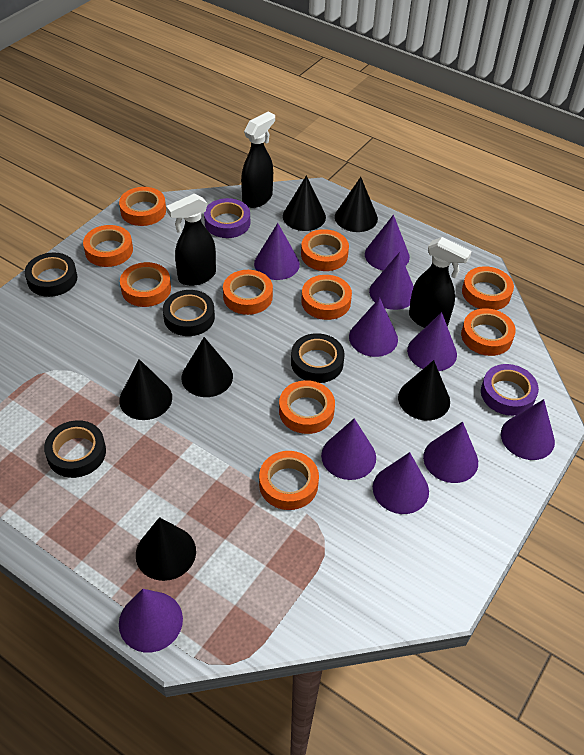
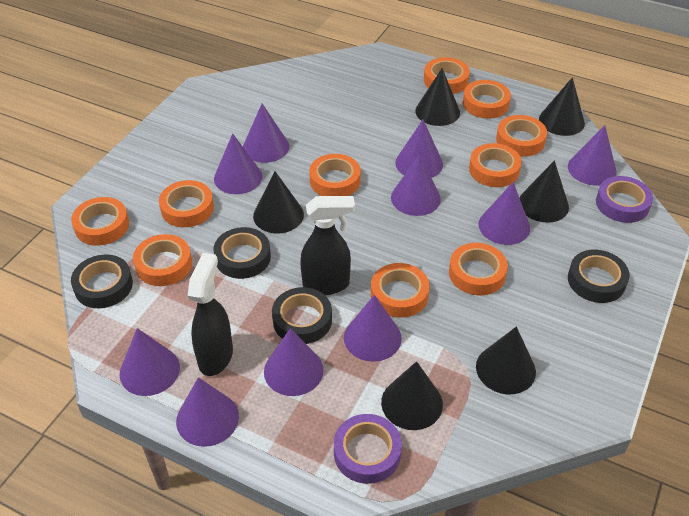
black spray bottle: [166,193,216,286] [241,112,275,208] [409,237,472,328] = 3 -> [188,253,233,376] [300,196,355,295] = 2

